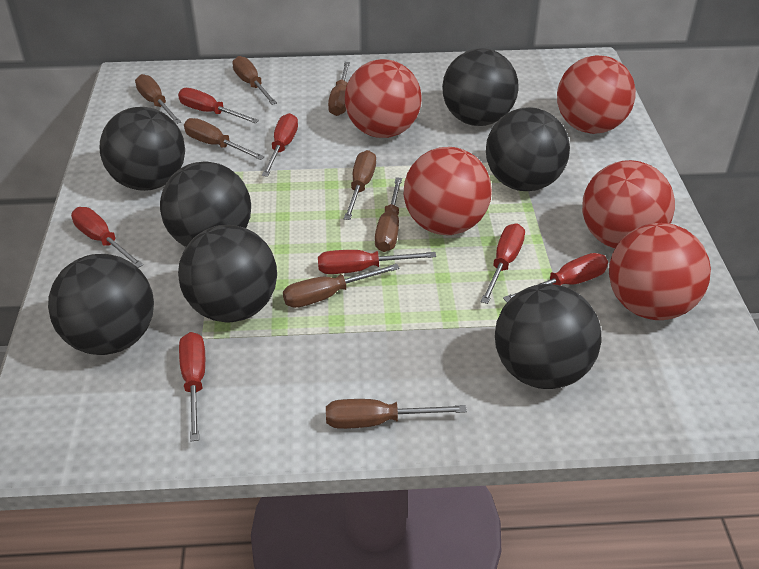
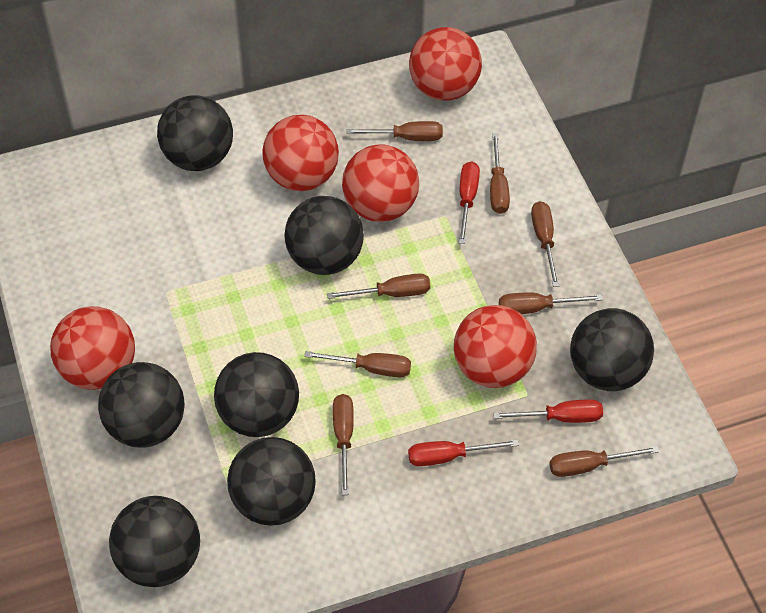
red screwdriver: [71,207,143,268] [178,88,259,123] [179,332,205,442] [262,113,298,177] [318,250,436,274] [481,223,525,304] [503,253,608,302] = 7 -> [408,440,519,466] [459,161,480,244] [493,399,603,423] = 3

